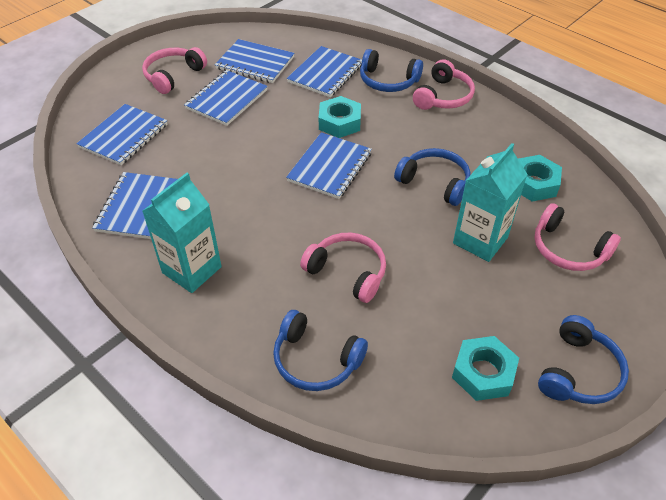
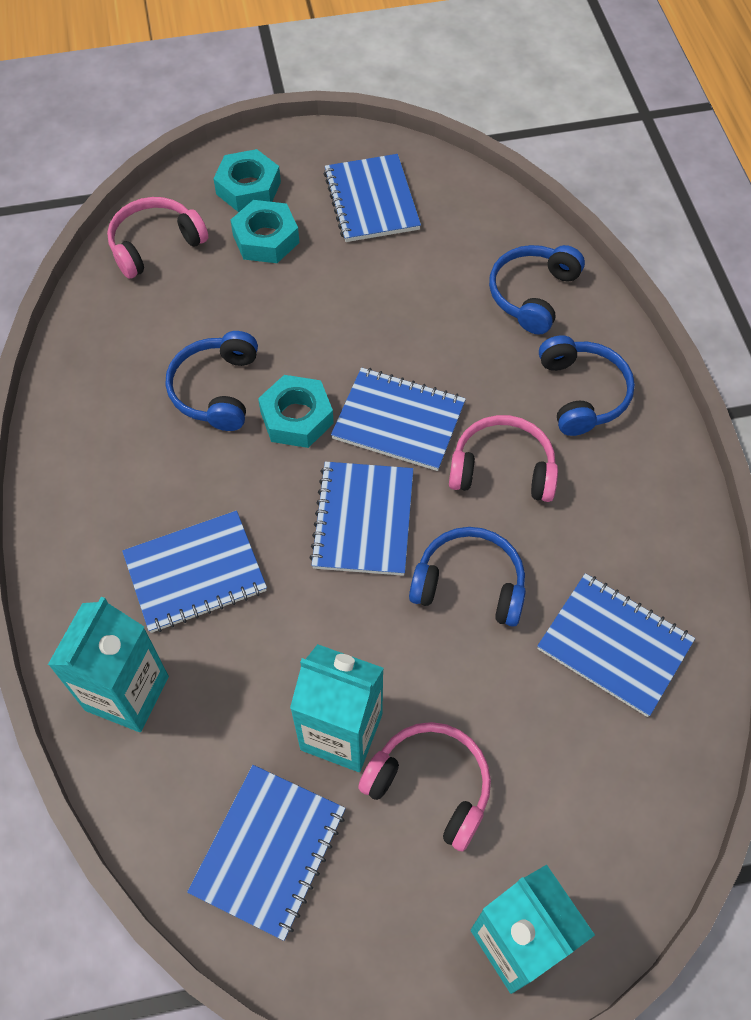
pink headphones: [142,47,207,94] [300,233,386,303] [413,59,475,110] [534,203,621,271] = 4 -> [107,197,208,279] [358,722,491,852] [449,415,558,502] = 3
turquoise carton: [142,173,222,293] [453,143,528,262] = 2 -> [48,597,169,732] [290,644,384,772] [471,865,595,994] = 3

